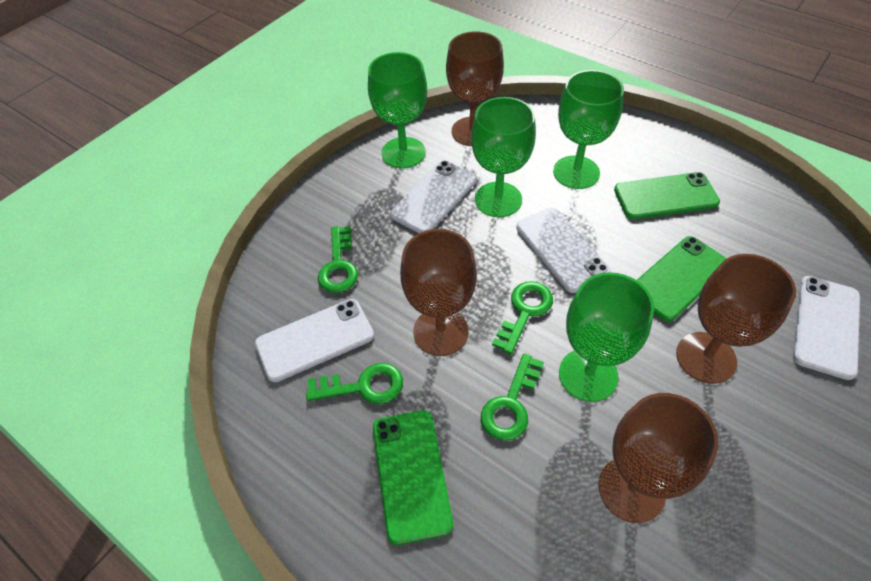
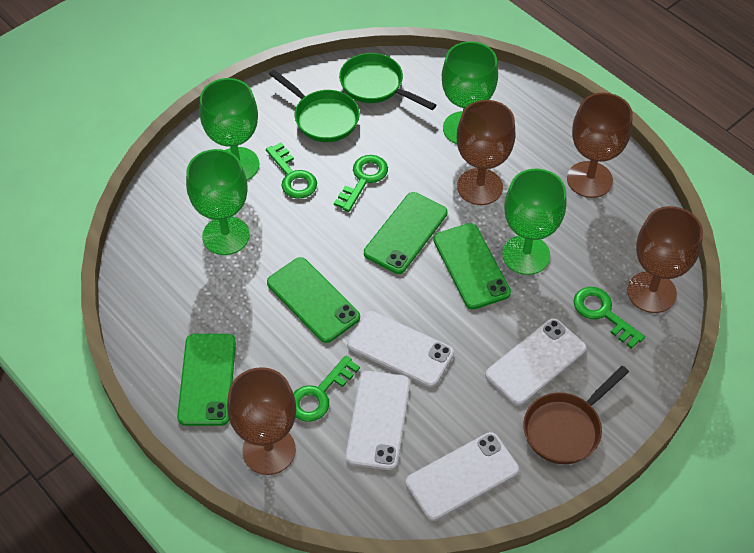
brown pan: none = 0 -> [523,366,629,464] = 1
green pan: none = 0 -> [269,70,360,142] [339,53,436,110] = 2
green phone: [373,410,453,545] [614,172,720,219] [637,236,727,322] = 3 -> [177,334,236,426] [267,257,360,343] [364,192,447,274] [433,223,511,310] = 4

